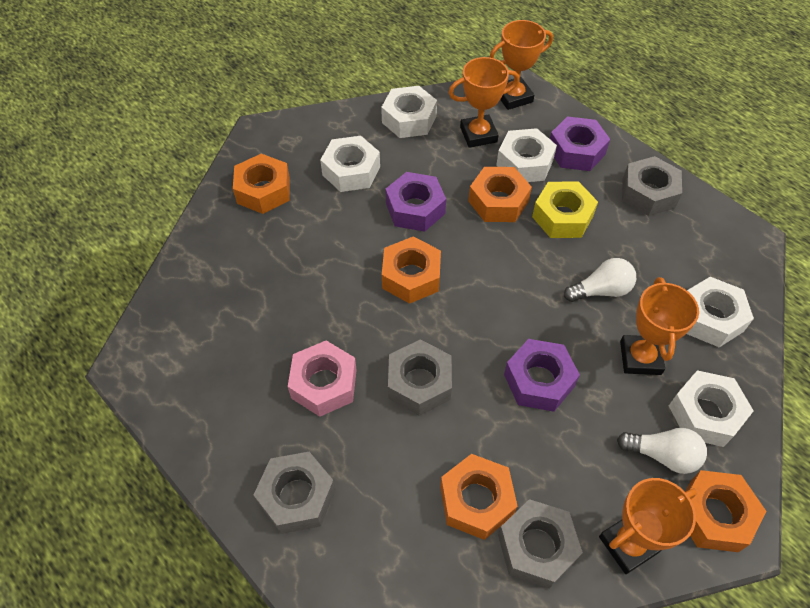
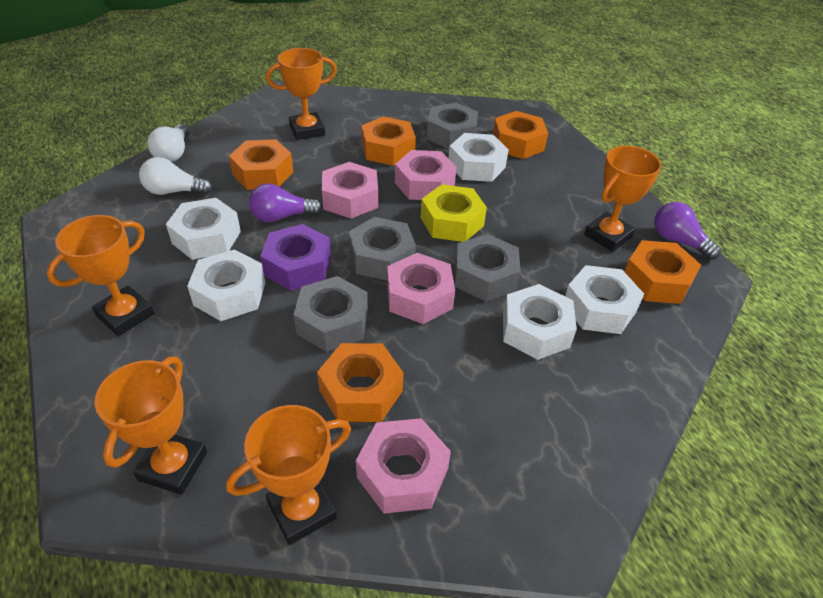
orange trophy: [448,57,519,148] [490,20,553,110] [599,478,697,574] [620,277,699,375] = 4 -> [47,215,154,336] [94,356,207,495] [226,405,351,545] [266,48,337,140] [584,146,661,252] = 5
pink nut: [288,340,357,417] = 1 -> [322,162,378,219] [356,418,451,514] [387,253,455,324] [395,150,457,200] = 4
purple light bulb: none = 0 -> [249,183,323,223] [654,202,721,260] = 2
purple nut: [385,172,446,232] [504,339,580,412] [550,116,610,171] = 3 -> [260,224,331,291] = 1

